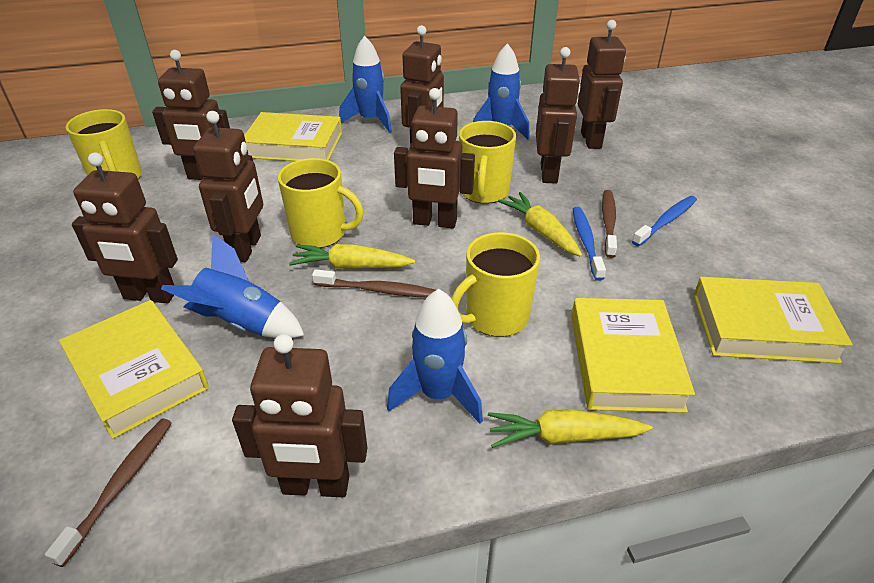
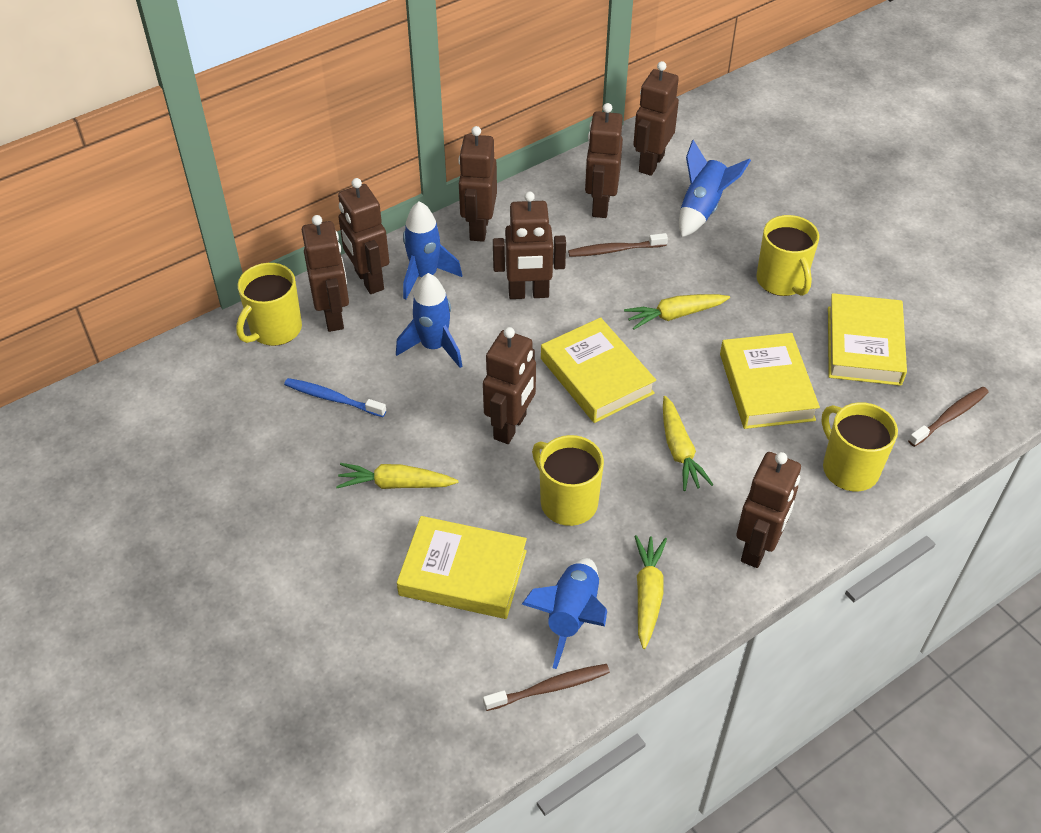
blue toothbrush: [573,207,606,281] [632,196,697,246] = 2 -> [284,378,386,417] = 1
yellow carrot: [289,244,415,269] [488,409,653,448] [498,192,582,257] = 3 -> [336,463,459,489] [624,294,730,330] [634,535,667,649] [663,396,713,491] = 4

